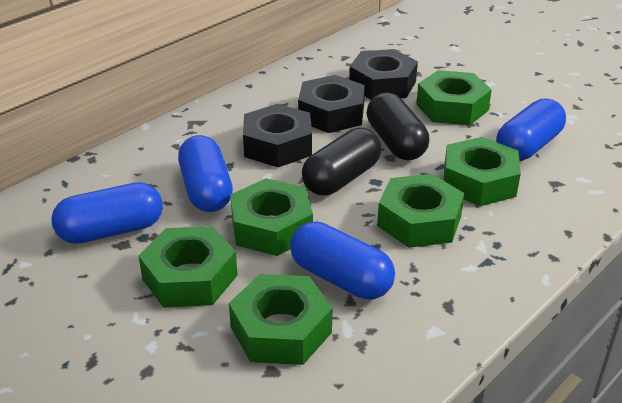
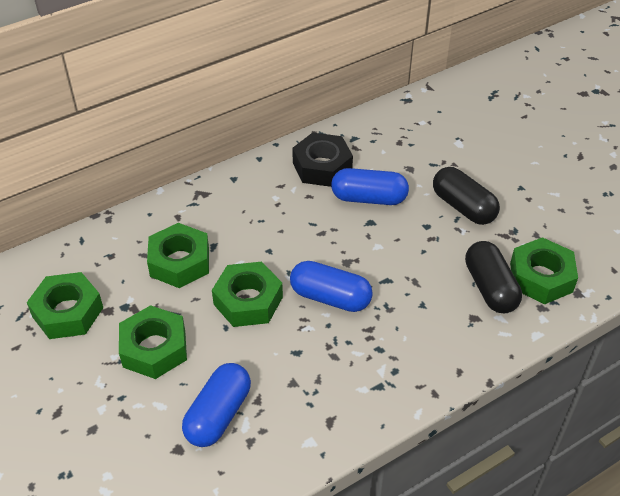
black nut: [243,104,312,167] [298,75,365,133] [349,49,418,100] = 3 -> [292,133,353,187] = 1
blue capsule: [51,182,163,244] [178,135,233,212] [290,221,395,300] [496,98,566,161] = 4 -> [182,363,251,447] [290,261,373,312] [331,168,409,205] = 3
green nut: [139,226,237,308] [229,274,333,365] [230,178,313,256] [377,174,464,248] [416,70,492,125] [444,137,521,206] = 6 -> [27,272,103,339] [119,305,187,379] [147,223,209,288] [212,262,283,327] [510,237,578,304] = 5

